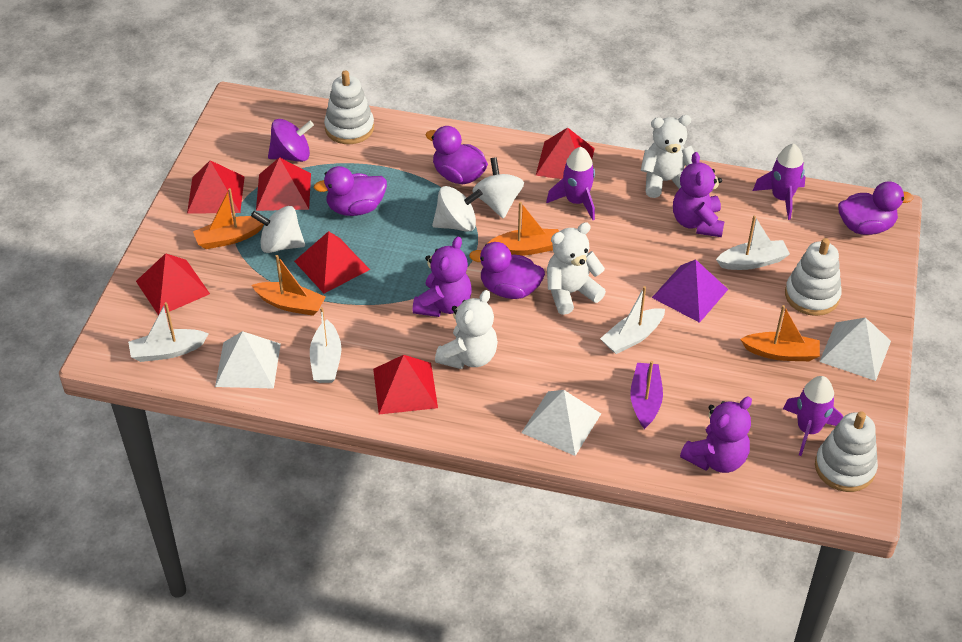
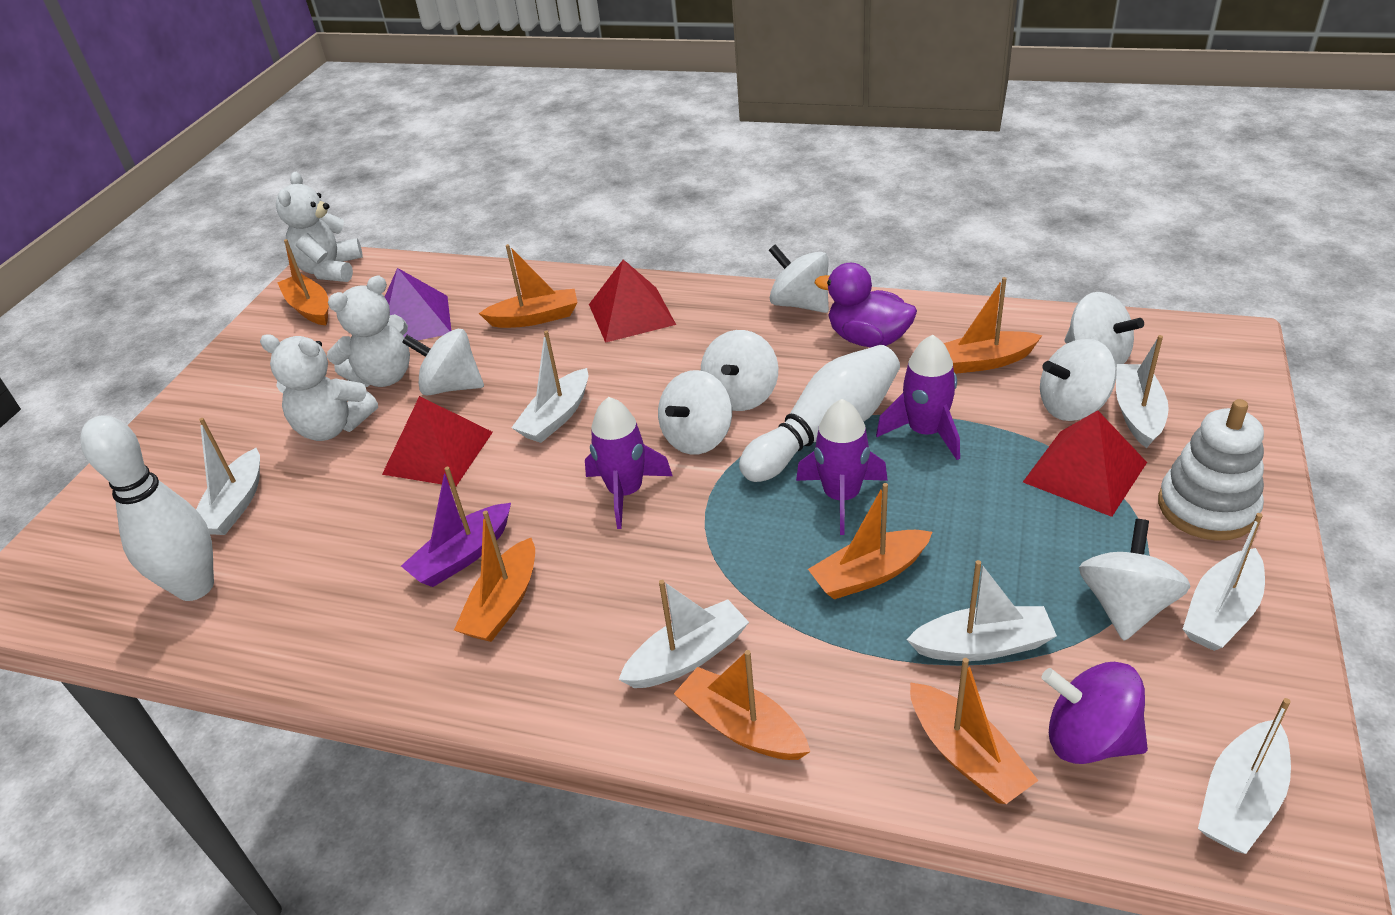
orange boat: [193,188,264,249] [252,255,326,316] [488,202,559,256] [740,305,820,361] = 4 -> [277,239,329,325] [454,511,535,642] [479,244,578,328] [674,650,811,760] [808,483,932,599] [910,658,1039,804] [944,277,1043,374] = 7
purple duck: [314,166,387,216] [426,126,488,184] [469,242,545,299] [838,181,913,235] = 4 -> [815,263,917,347] = 1
purple teddy bear: [413,237,472,317] [673,152,725,237] [680,397,752,473] = 3 -> none = 0
red pyramid: [136,253,210,315] [187,160,245,214] [256,157,311,211] [294,231,370,293] [373,355,438,414] [536,127,595,179] = 6 -> [382,396,493,486] [589,259,676,343] [1023,410,1147,517] = 3
white boat: [128,302,209,362] [310,307,342,383] [600,286,665,354] [716,216,790,270] = 4 -> [196,418,260,535] [511,331,588,443] [618,580,749,688] [906,560,1057,661] [1116,335,1169,448] [1183,513,1265,651] [1198,698,1291,854] = 7
white bowling pin: none = 0 -> [80,415,214,601] [739,345,900,482] = 2
white pyramid: [215,331,281,389] [521,390,601,456] [819,317,891,381] = 3 -> none = 0
white spinning top: [251,206,305,253] [432,186,483,232] [472,157,524,219] = 3 -> [402,329,484,396] [658,370,732,455] [701,330,778,411] [769,245,829,313] [1040,339,1117,421] [1064,292,1144,369] [1079,519,1190,640] = 7
white stacking toy: [324,70,374,144] [785,238,842,316] [815,411,878,492] = 3 -> [1158,399,1264,541] = 1

